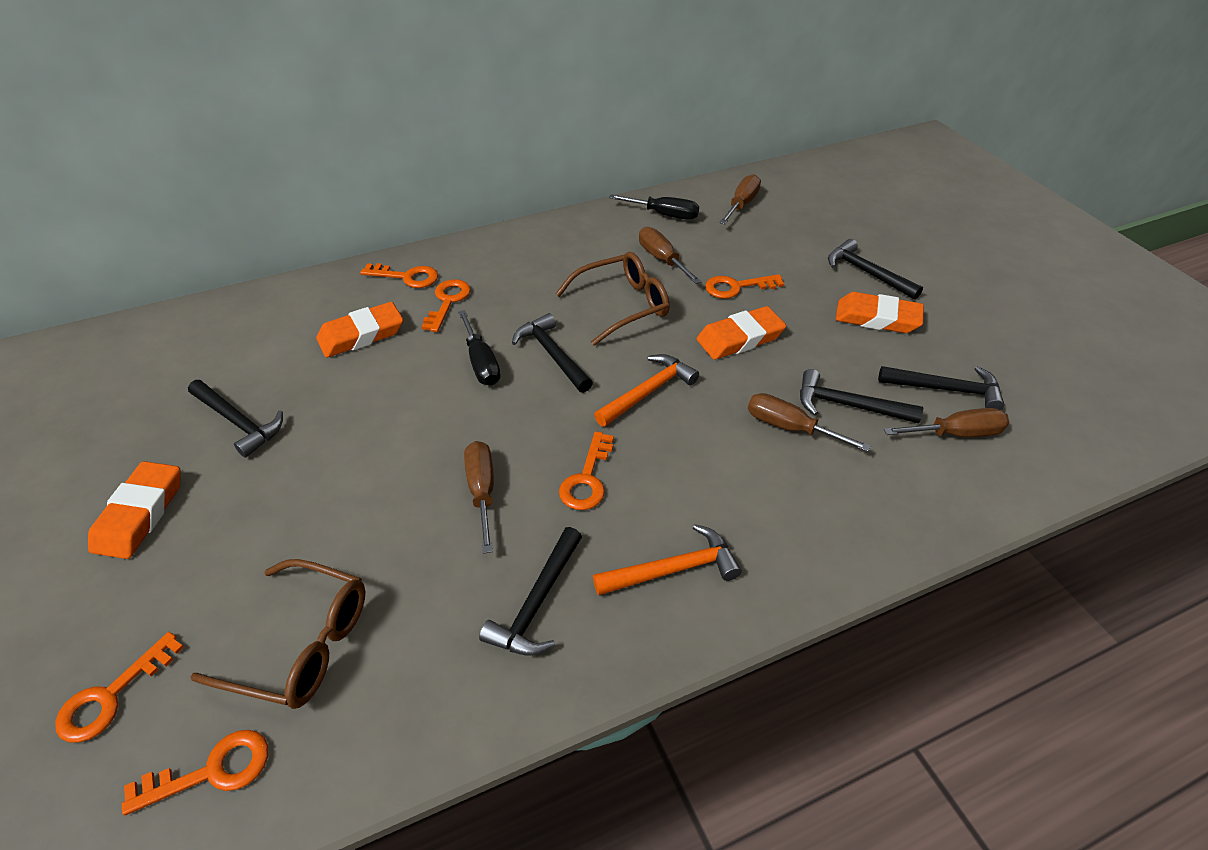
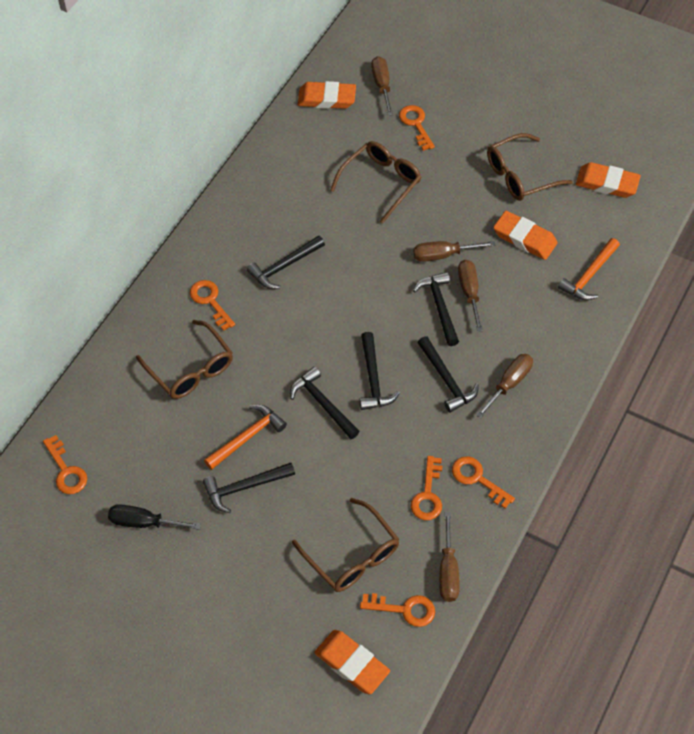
black screwdriver: [458,310,501,386] [609,194,699,220] = 2 -> [108,504,201,530] = 1
brown glasses: [190,559,365,709] [555,252,670,346] = 2 -> [136,320,233,399] [292,498,399,592] [330,141,422,224] [487,133,573,201] = 4

